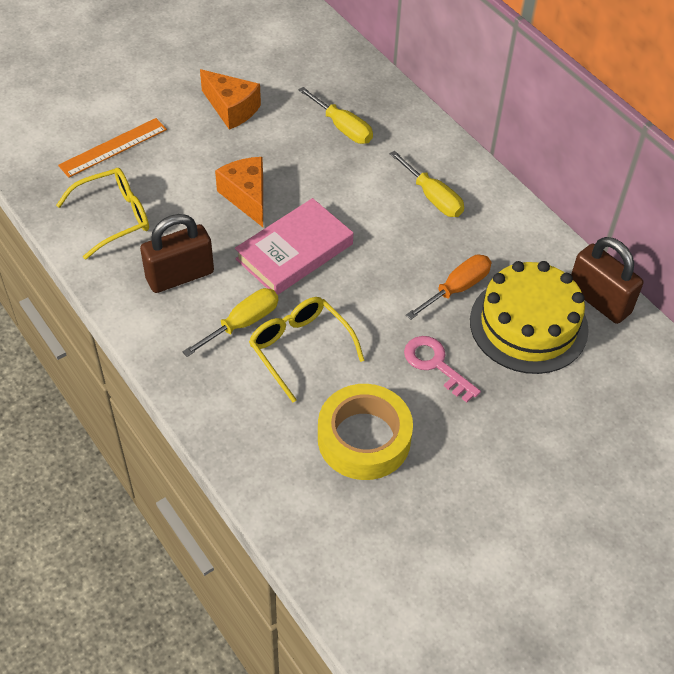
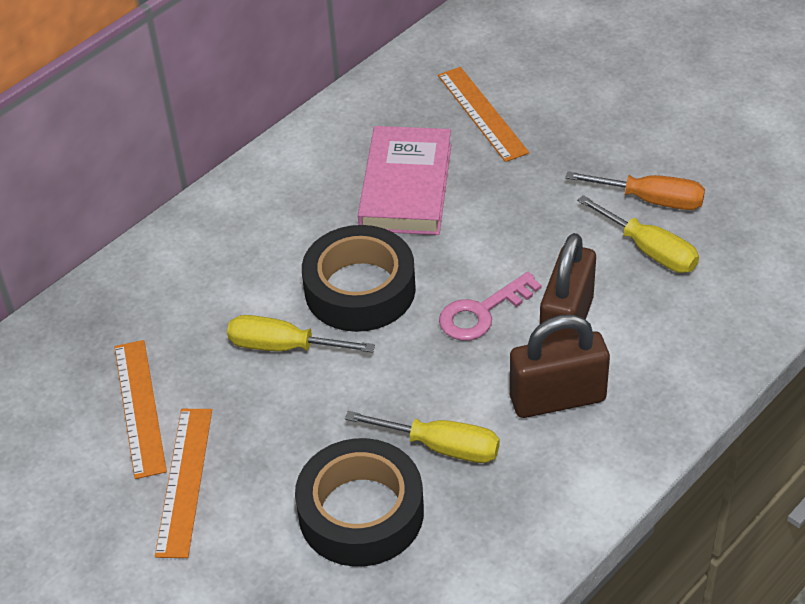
black tape: none = 0 -> [295,438,424,567] [302,225,416,332] = 2
orange cheese: [200,69,261,130] [215,157,263,227] = 2 -> none = 0
orange ruler: [58,118,167,178] = 1 -> [114,340,167,479] [155,409,212,558] [438,67,529,162] = 3
yellow cake: [470,261,589,374] = 1 -> none = 0
yellow glasses: [56,168,149,260] [249,297,365,402] = 2 -> none = 0
yellow tape: [318,384,413,480] = 1 -> none = 0

